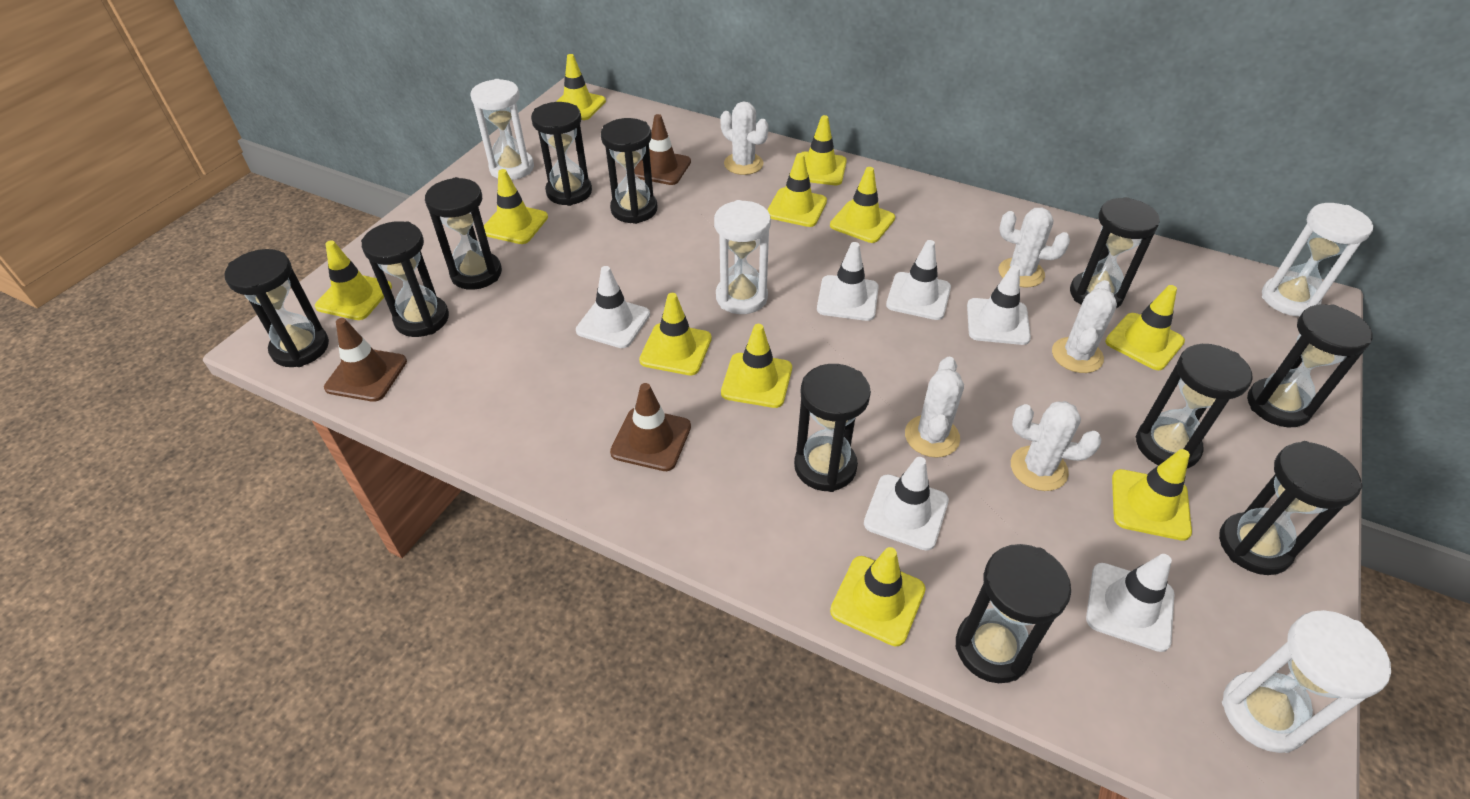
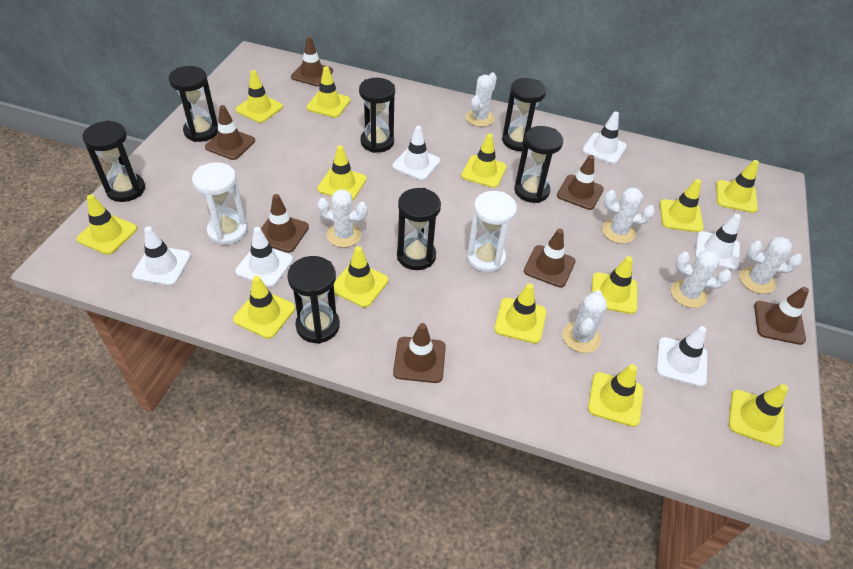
black hourglass: [224,249,329,367] [361,221,449,337] [425,177,502,290] [531,102,592,206] [601,118,657,224] [794,364,871,492] [956,544,1071,683] [1070,197,1160,308] [1136,344,1253,469] [1219,441,1363,575] [1247,304,1373,428] = 11 -> [82,120,145,202] [169,66,218,142] [287,256,340,344] [359,78,395,153] [397,188,441,270] [502,78,546,151] [514,126,563,203] = 7
brown traffic cone: [324,318,407,402] [610,383,691,471] [634,114,691,185] = 3 -> [205,105,255,160] [261,194,309,253] [291,37,333,86] [393,323,446,383] [524,229,576,288] [557,155,604,210] [754,287,809,345] = 7
white cactus: [720,101,769,175] [905,357,964,458] [999,208,1070,287] [1011,401,1101,491] [1052,280,1117,373] = 5 -> [317,189,368,247] [466,73,497,127] [562,290,607,353] [602,188,655,244] [671,250,731,308] [740,237,802,294] = 6
white hourglass: [471,79,534,180] [714,200,771,314] [1222,610,1391,753] [1262,203,1373,316] = 4 -> [192,162,247,245] [467,191,517,273] = 2
yellow traffic cone: [315,240,392,320] [484,169,548,244] [556,54,606,120] [639,293,712,375] [721,324,792,408] [767,153,827,227] [801,115,847,185] [830,167,895,243] [830,547,925,646] [1105,285,1185,370] [1112,449,1192,541] = 11 -> [76,194,137,255] [233,276,295,339] [236,70,283,123] [306,66,350,118] [317,145,367,201] [334,246,388,308] [461,134,507,188] [494,283,546,344] [588,364,643,427] [592,256,637,314] [660,179,704,233] [716,160,759,213] [729,384,788,447] = 13

